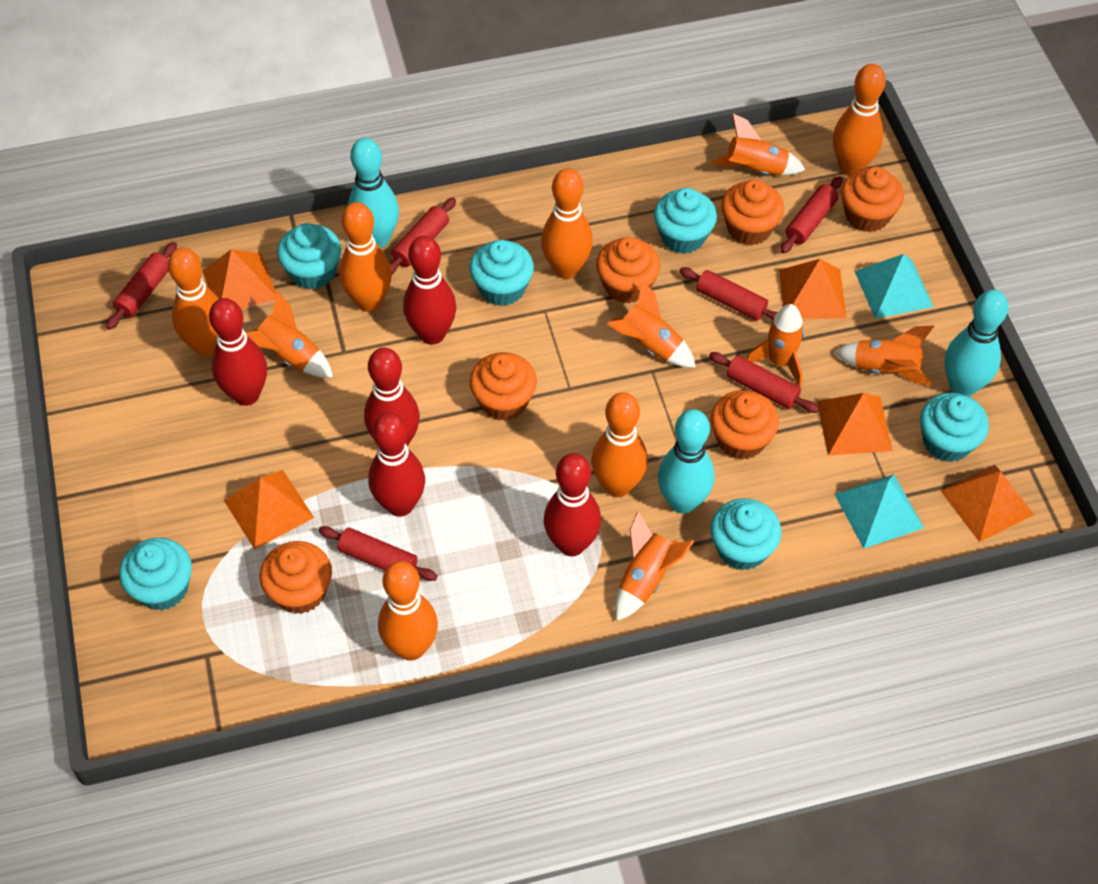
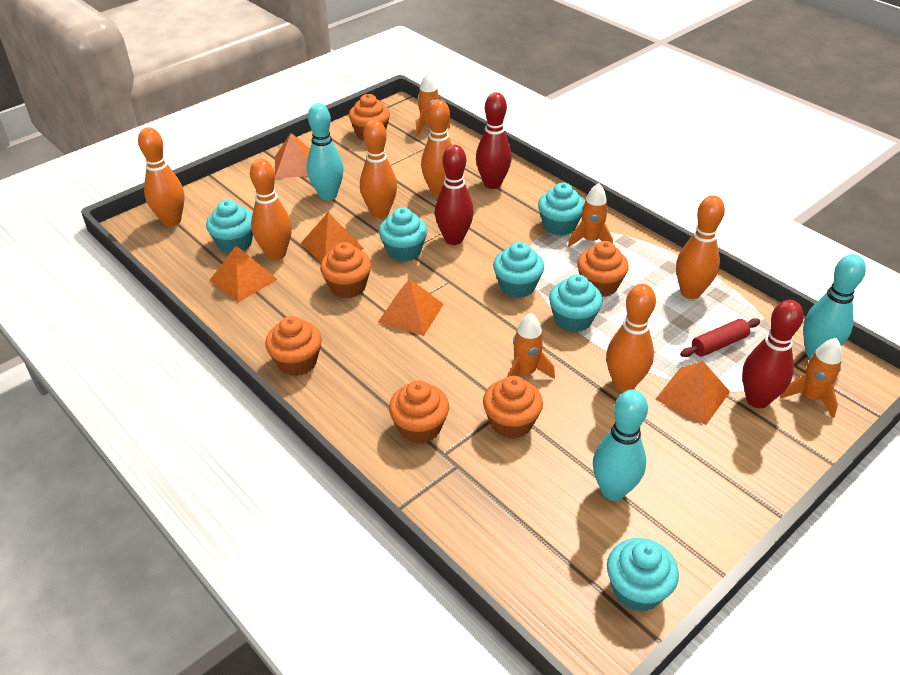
orange rocket: [246,291,333,378] [607,280,696,367] [615,511,694,621] [711,113,805,176] [747,304,804,387] [834,325,934,386] = 6 -> [416,73,450,136] [507,313,555,379] [568,183,613,247] [780,338,842,418] = 4
red bowling pin: [209,298,267,406] [364,348,420,447] [368,412,425,517] [403,236,456,345] [544,453,601,556] = 5 -> [435,145,474,245] [476,92,512,189] [742,300,804,408] = 3
red rolling pin: [106,242,177,330] [319,526,437,581] [390,197,456,275] [679,267,777,321] [709,352,819,413] [781,176,842,253] = 6 -> [680,318,760,357] = 1
turquoise pyramid: [834,474,924,549] [854,254,934,319] = 2 -> none = 0

